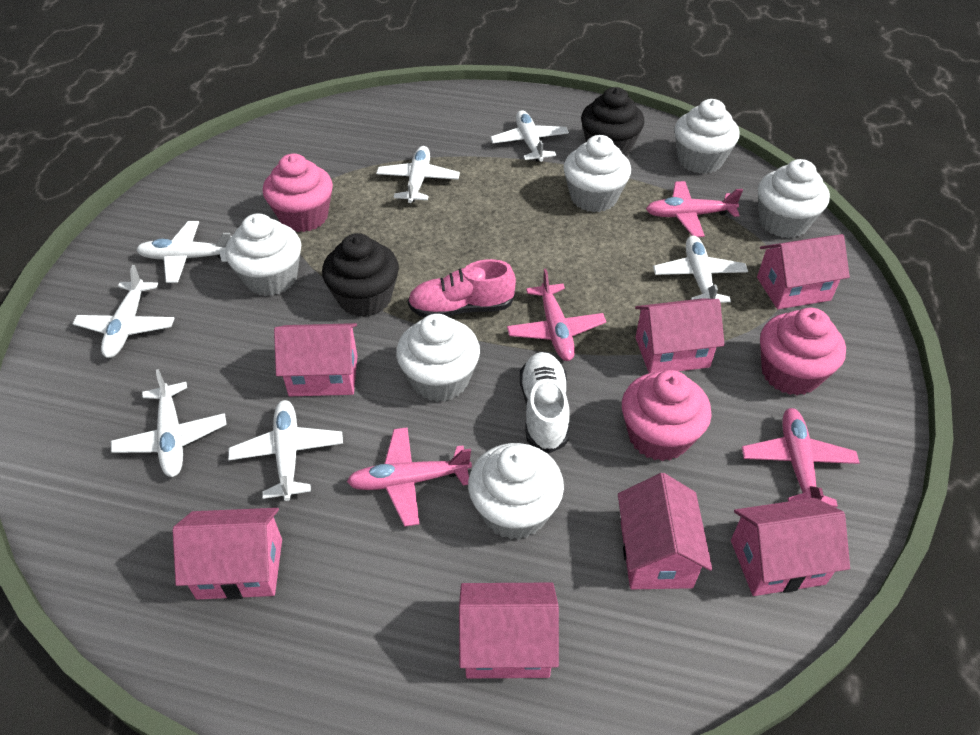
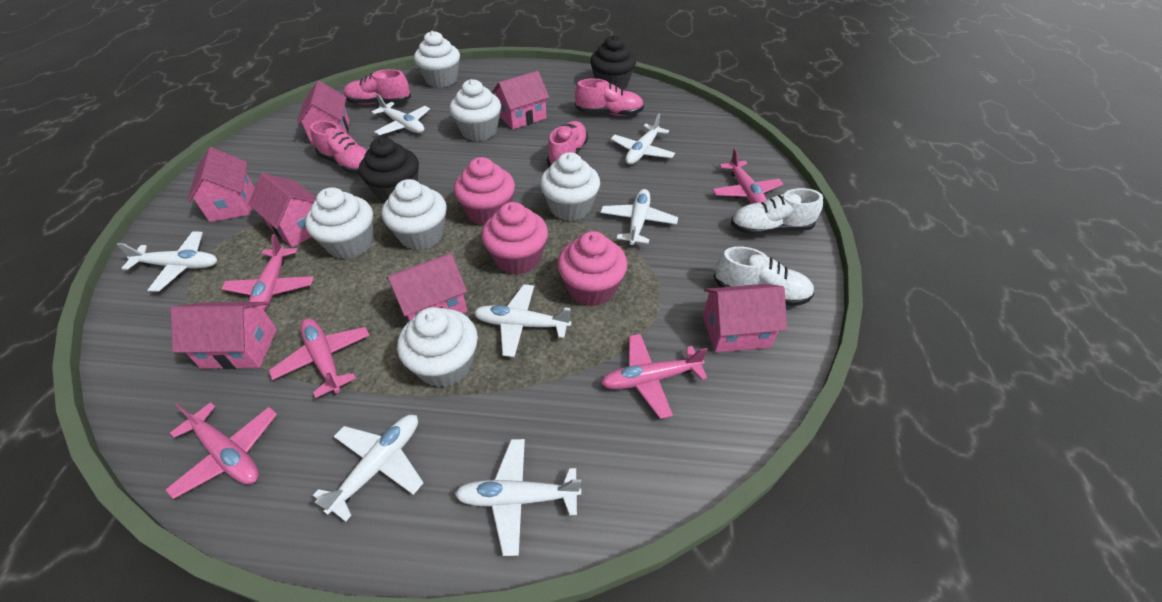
pink plane: [347,427,472,527] [507,269,606,361] [646,181,743,237] [742,408,860,507] = 4 -> [165,402,277,499] [221,234,314,311] [269,319,370,398] [601,334,708,419] [712,148,783,204] = 5
pink shoe: [408,259,516,318] = 1 -> [310,121,367,174] [344,69,411,105] [547,121,588,167] [575,78,644,116] = 4
white shoe: [520,352,569,453] = 1 -> [714,246,814,306] [731,188,823,235] = 2

